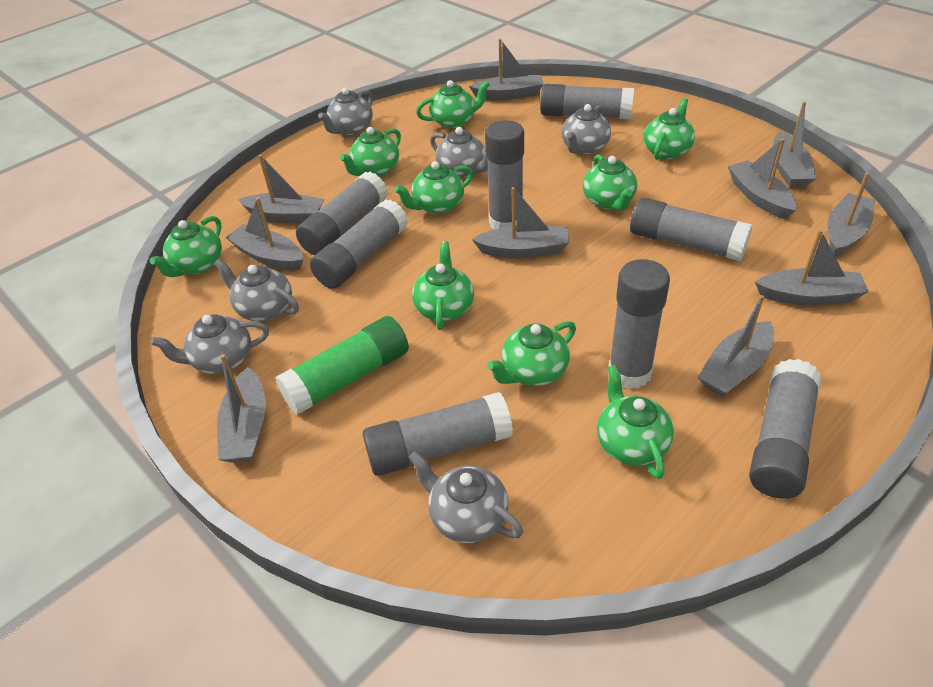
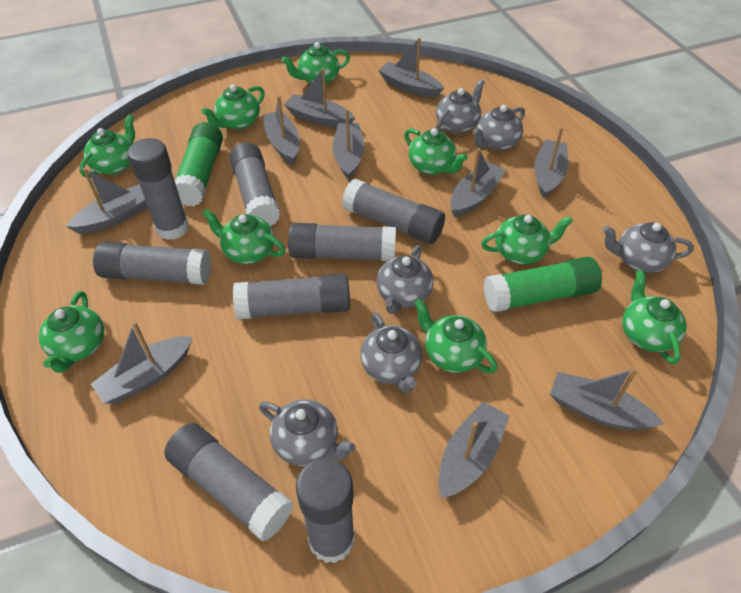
green glue stick: [275,316,409,415] = 1 -> [175,122,223,206] [484,257,602,312] = 2

